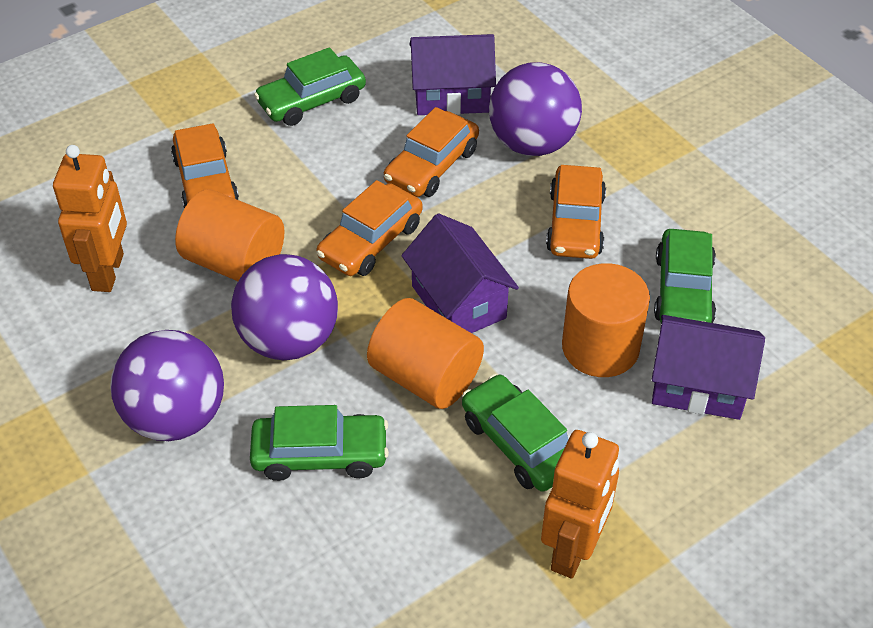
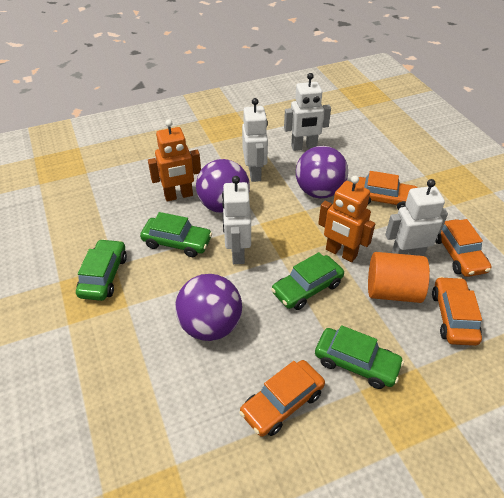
orange cylinder: [175,189,285,281] [367,298,484,409] [562,263,650,377] = 3 -> [368,252,430,303] = 1
purple house: [401,213,519,333] [409,34,496,115] [652,315,765,420] = 3 -> none = 0
white robot: none = 0 -> [222,176,251,264] [242,98,268,182] [284,73,331,151] [386,179,448,256] = 4

